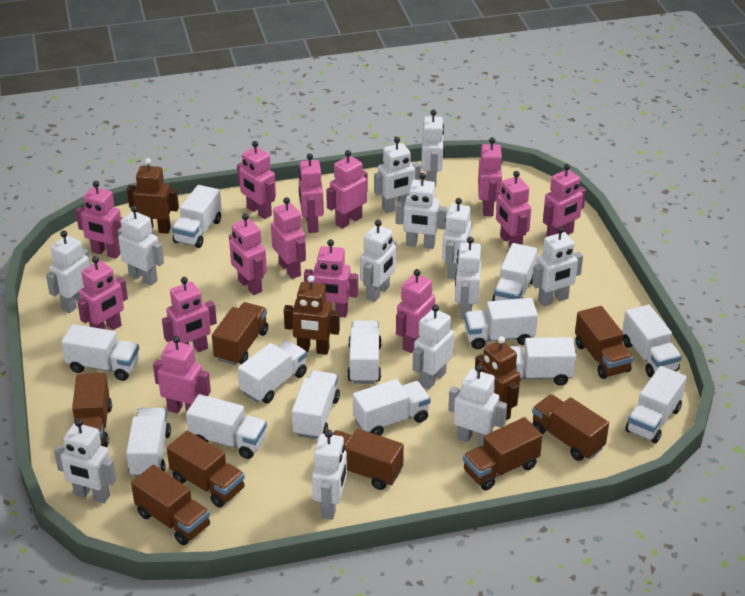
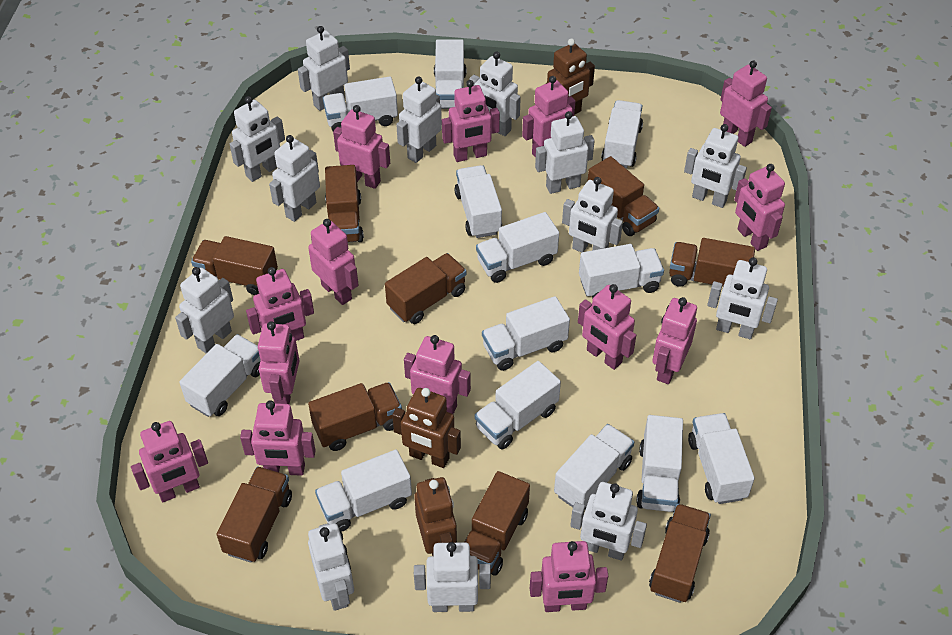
brown truck: [72,373,112,447] [131,465,210,545] [167,431,245,508] [212,302,268,365] [333,429,404,490] [463,417,543,490] [532,394,609,461] [575,306,633,379] = 8 -> [191,236,278,295] [216,466,292,563] [308,382,402,451] [325,165,364,242] [385,253,466,324] [464,471,530,575] [588,156,659,236] [649,504,711,603] [669,238,755,287] = 9

